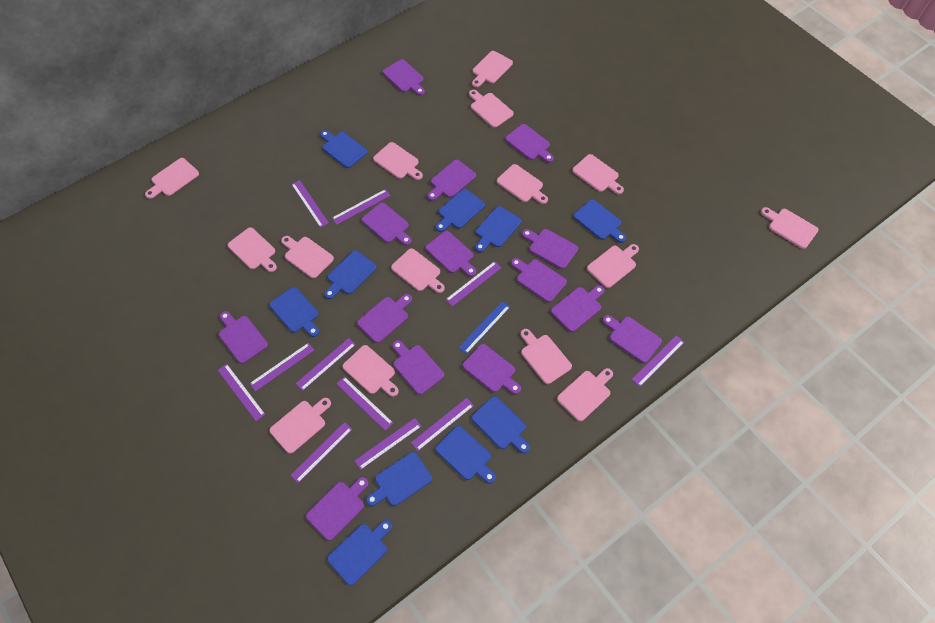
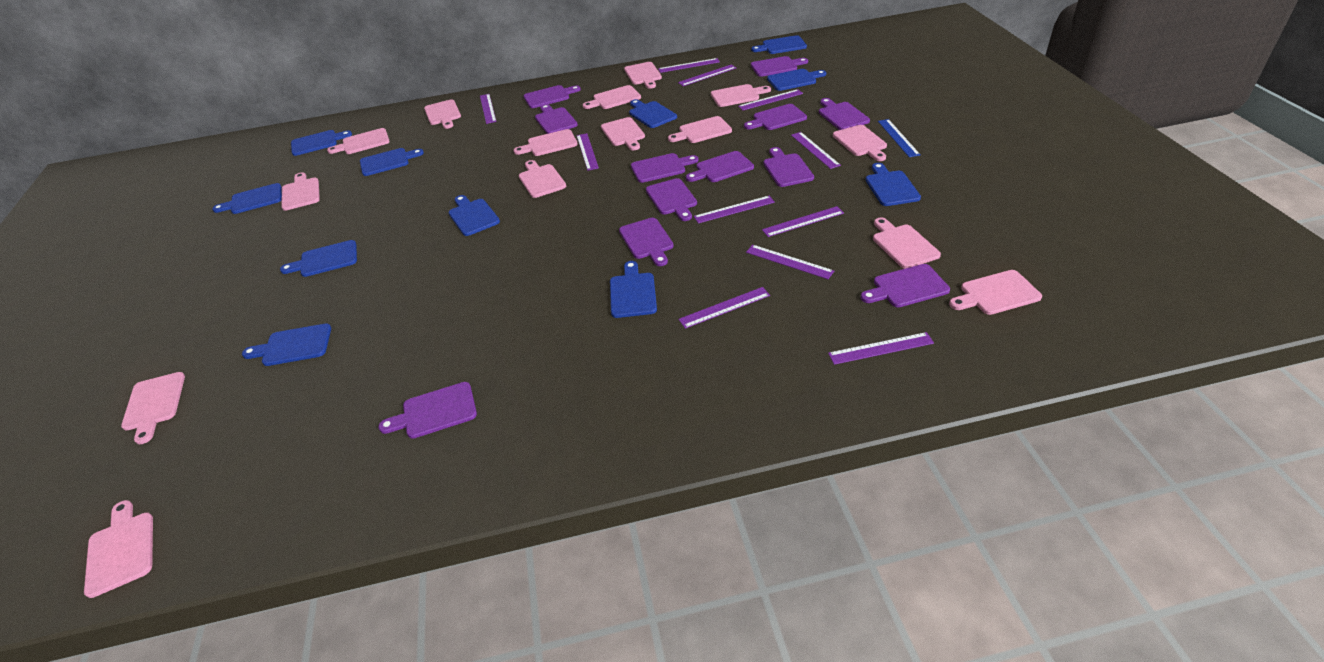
blue cutting board: [269,287,319,337] [320,130,367,168] [324,250,376,299] [327,520,392,585] [366,452,432,506] [435,426,496,484] [436,189,485,232] [471,396,530,453] [475,206,521,252] [573,199,626,243] = 10 -> [212,183,282,214] [242,323,331,366] [280,240,357,277] [291,130,352,156] [360,148,424,176] [448,195,500,236] [610,261,657,318] [629,99,677,128] [751,35,807,54] [767,69,826,91] [865,163,921,206] = 11
purple cutting board: [218,311,268,364] [306,477,369,541] [357,294,412,343] [362,203,412,246] [382,59,425,96] [392,340,444,395] [425,231,476,277] [427,160,476,201] [462,344,521,394] [505,124,554,163] [511,258,567,302] [522,229,578,269] [551,285,605,332] [602,315,662,363] = 14 -> [378,382,477,439] [524,85,581,108] [535,104,578,134] [619,218,674,266] [631,153,699,183] [646,178,697,221] [686,151,754,182] [744,104,807,130] [751,56,808,77] [763,147,814,187] [819,98,870,130] [860,264,950,307] = 12

